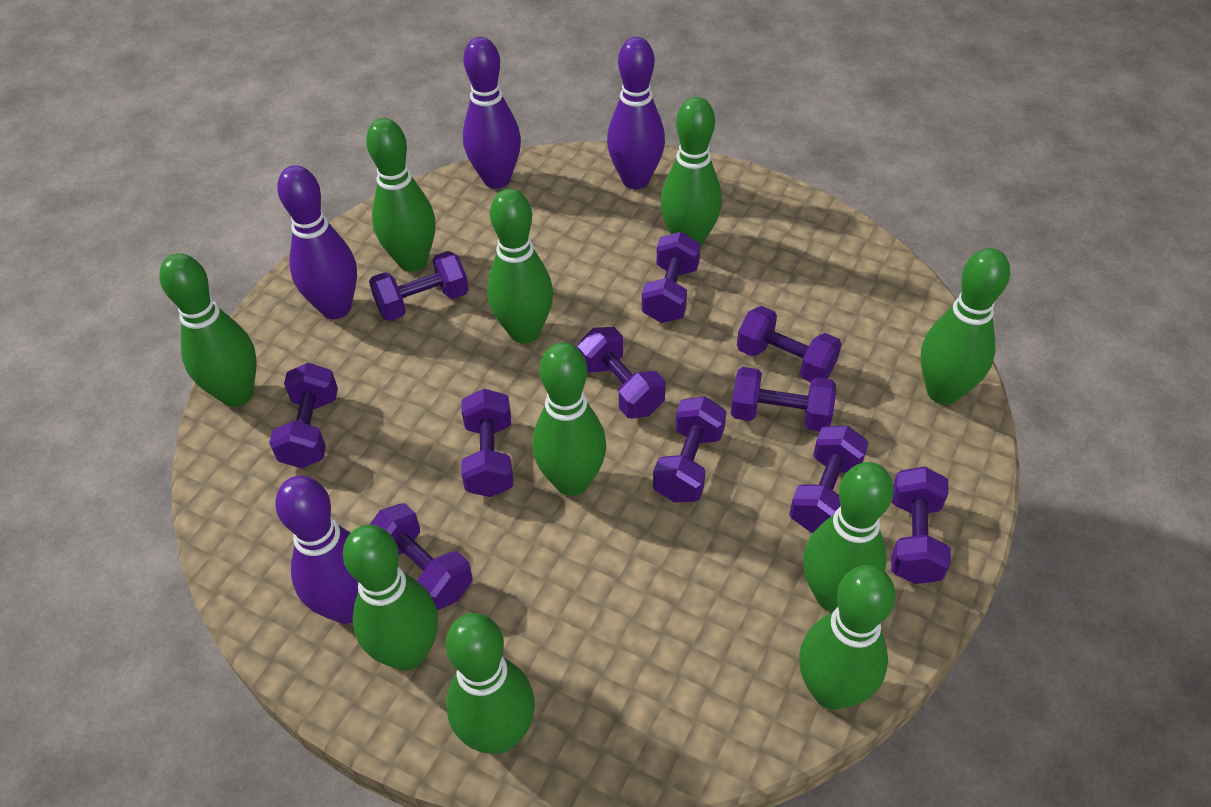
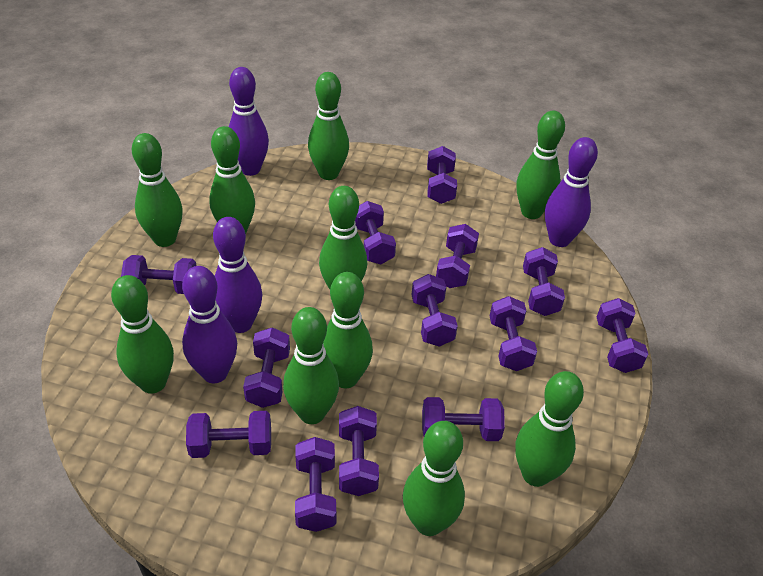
purple dumbbell: [269,363,338,468] [369,251,469,321] [369,503,473,610] [461,389,513,497] [578,327,665,418] [642,232,701,323] [653,397,726,503] [731,367,836,432] [737,306,841,382] [789,426,869,532] [891,466,951,584] = 11 -> [121,255,196,294] [186,411,271,458] [243,327,290,408] [295,437,336,532] [339,406,379,496] [355,201,396,264] [411,274,458,347] [422,397,505,441] [427,146,457,204] [436,224,479,288] [490,296,537,371] [523,247,565,316] [597,298,648,373] = 13

